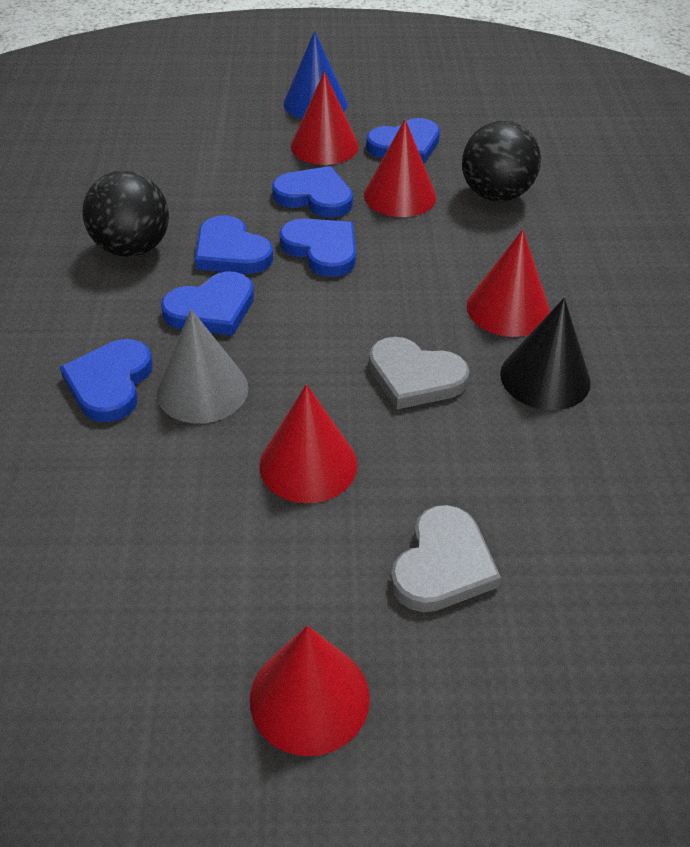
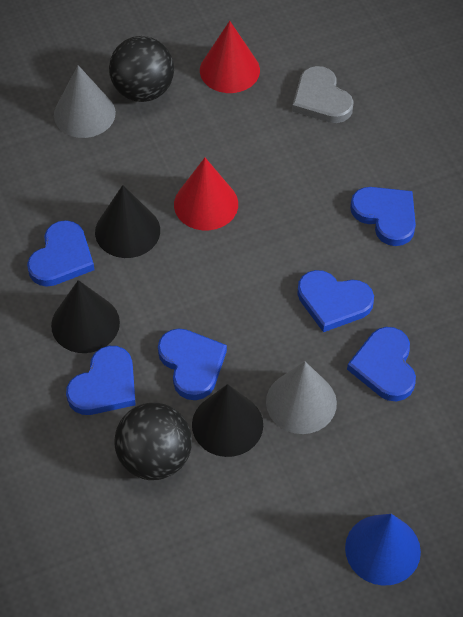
black cone: [500,298,591,410] = 1 -> [51,280,120,353] [95,185,160,258] [192,384,263,457] = 3
grey cone: [156,309,248,424] = 1 -> [54,65,116,138] [266,361,337,434] = 2
grey heart: [369,337,469,409] [391,505,501,612] = 2 -> [292,66,354,123] = 1
red cone: [250,625,370,756] [259,384,358,503] [291,71,359,165] [364,119,436,217] [467,229,550,337] = 5 -> [174,158,238,230] [200,21,260,93] = 2

